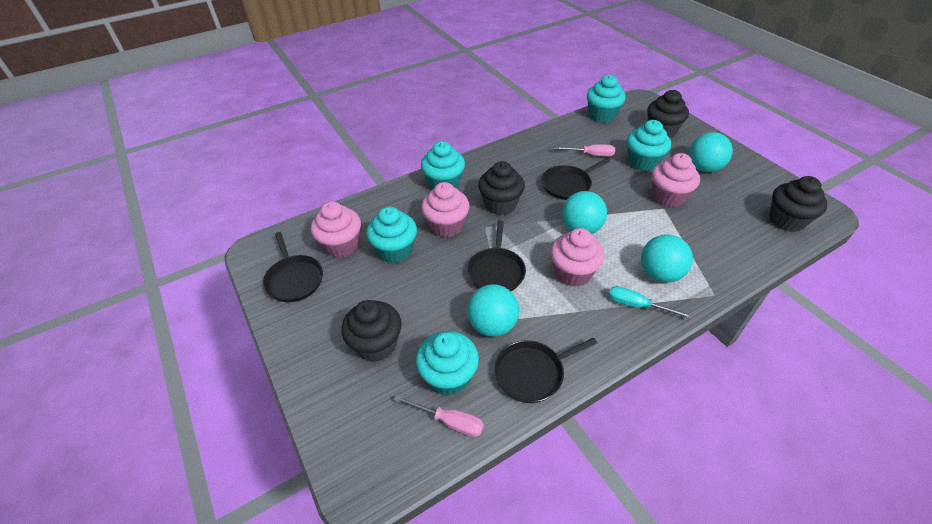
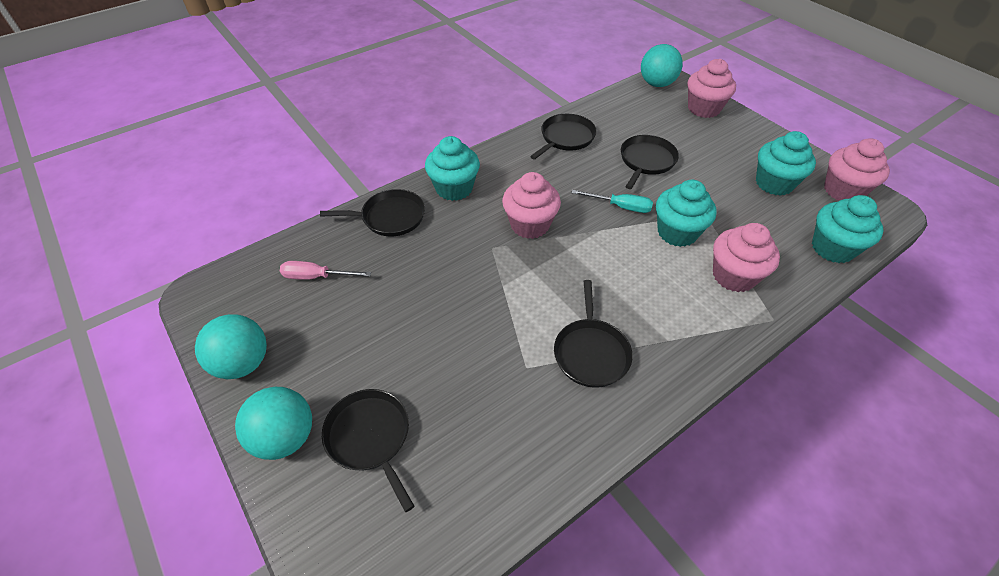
black cupcake: [341,300,402,362] [478,161,525,215] [647,90,689,138] [769,176,827,232] = 4 -> none = 0
black pan: [263,232,323,302] [467,221,526,291] [494,338,597,403] [542,158,610,200] = 4 -> [320,189,425,236] [322,389,414,512] [530,114,596,160] [554,280,633,388] [621,135,679,189] = 5
pink screwdriver: [394,395,484,437] [554,144,615,156] = 2 -> [280,261,371,280] = 1
turquoise ball: [467,284,519,337] [562,191,607,234] [641,234,693,283] [689,132,733,172] = 4 -> [195,314,267,379] [235,387,312,460] [641,44,683,87] = 3
turquoise cupcake: [366,207,417,263] [416,331,479,396] [421,141,465,189] [587,75,626,123] [627,120,671,171] = 5 -> [425,136,480,201] [656,180,716,247] [756,131,816,196] [812,195,884,263] = 4

